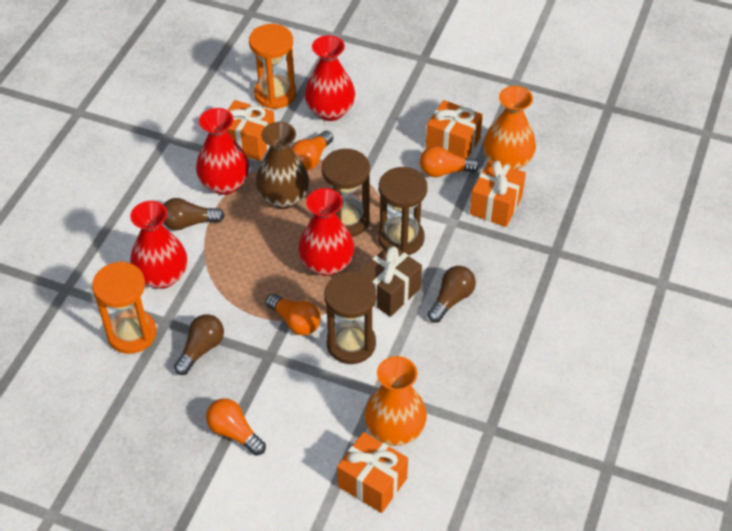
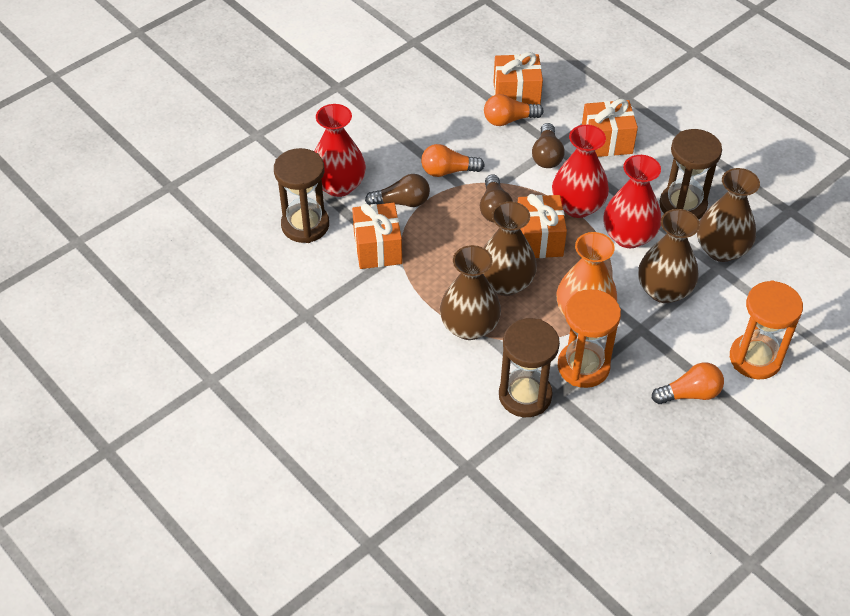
brown gift: [359,244,422,317] = 1 -> none = 0
brown vase: [255,122,309,209] = 1 -> [440,245,501,340] [483,201,537,296] [638,209,700,303] [697,168,760,262] = 4
orange light bulb: [206,398,266,456] [266,293,321,335] [291,131,334,170] [420,146,480,177] = 4 -> [421,144,485,177] [484,94,544,126] [652,363,724,404] = 3
orange vase: [364,356,427,446] [483,86,536,170] = 2 -> [557,232,617,316] = 1
red vase: [130,201,187,289] [196,108,249,195] [298,188,354,276] [305,35,355,121] = 4 -> [314,104,366,197] [552,125,609,218] [603,155,661,248] = 3

